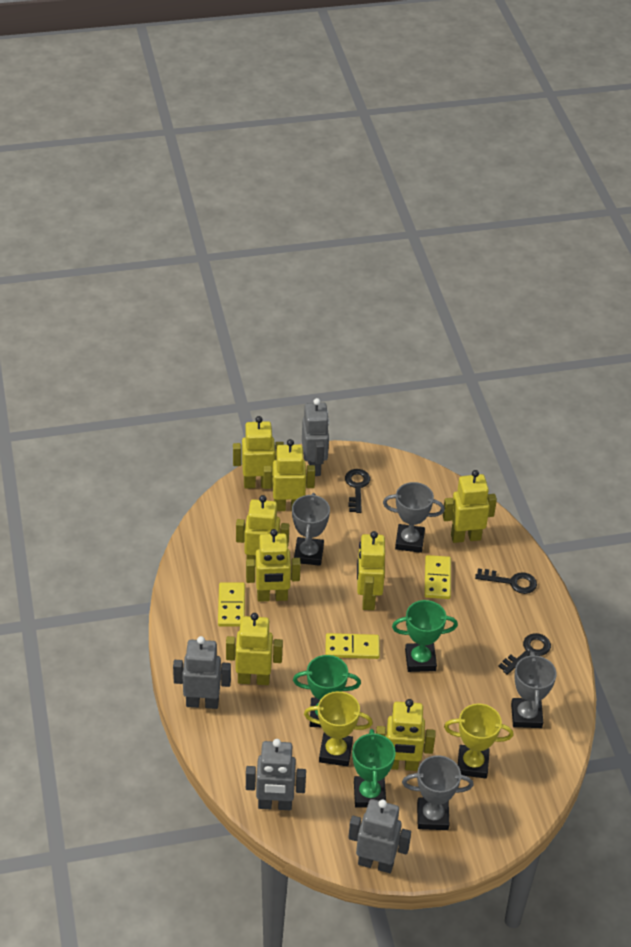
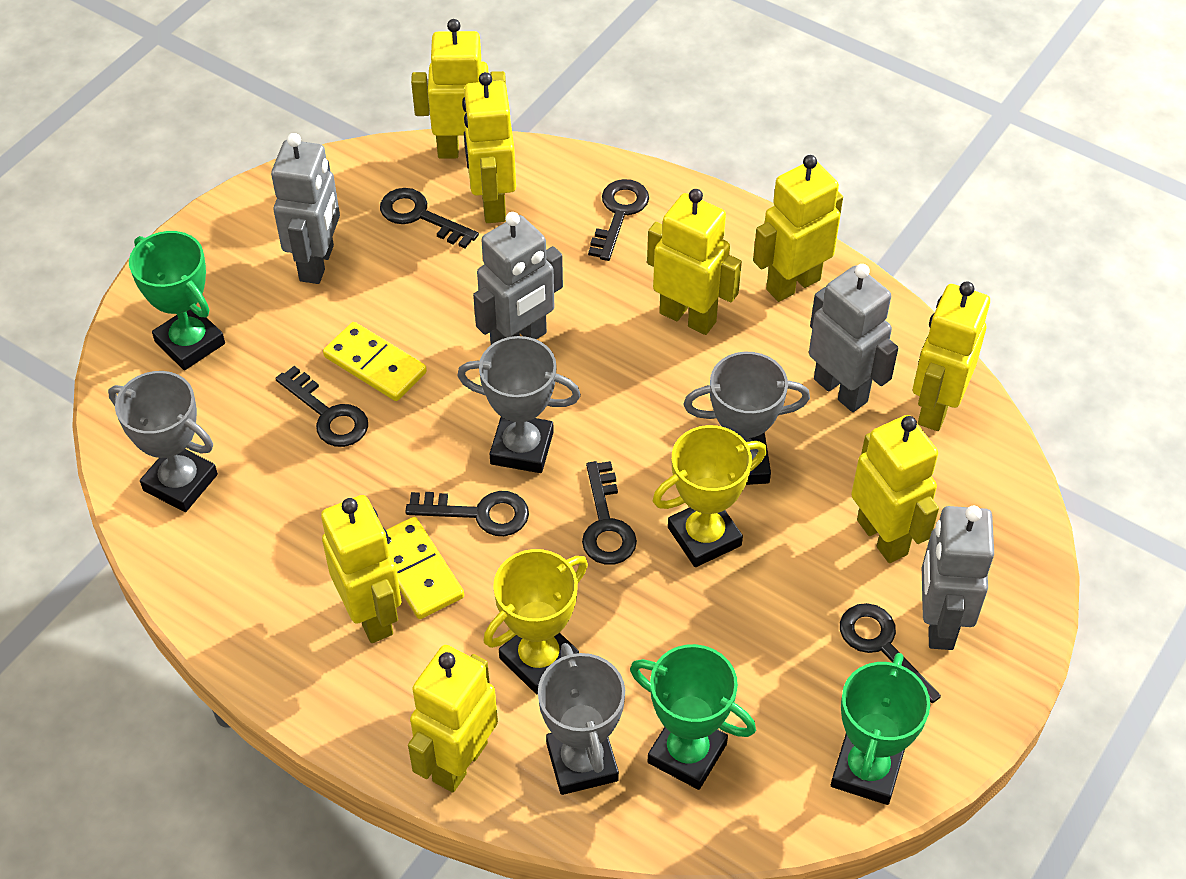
black key: [345,469,370,513] [475,569,537,594] [498,633,551,675] = 3 -> [275,366,368,447] [380,188,479,248] [405,491,529,536] [582,461,637,565] [588,179,649,261] [840,603,941,703] = 6
yellow domino: [218,582,245,627] [326,633,380,659] [424,555,451,599] = 3 -> [323,322,427,401] [386,517,464,619] = 2

